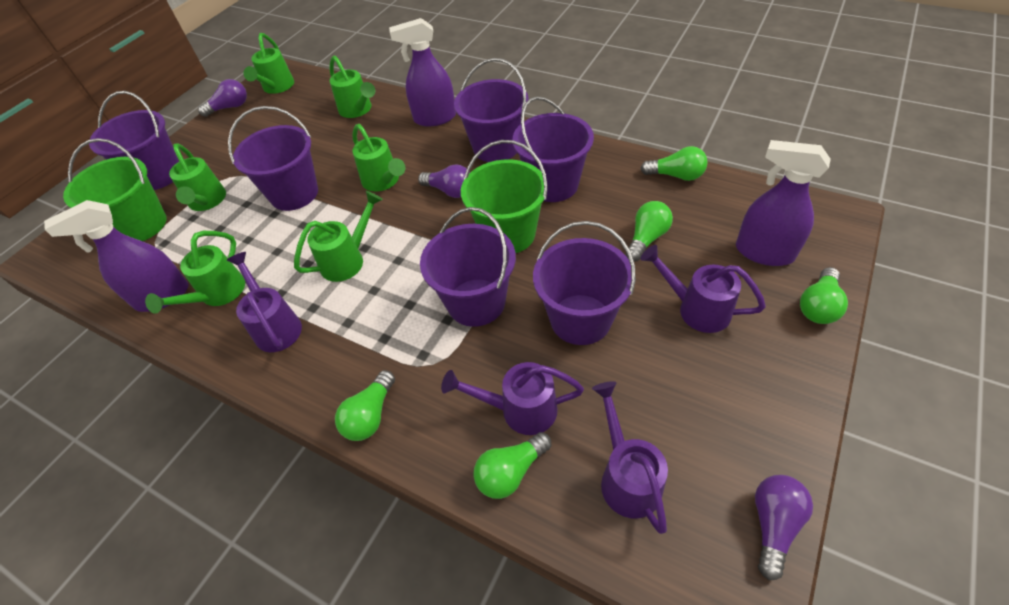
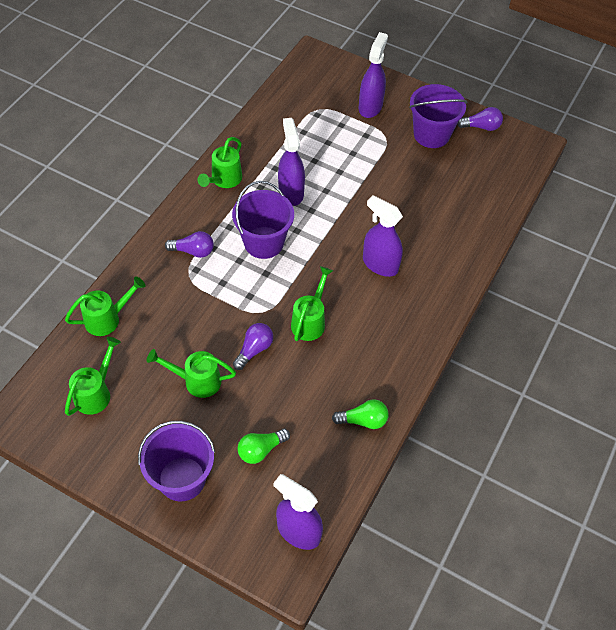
green bucket: [63,138,167,241] [461,140,548,253] = 2 -> none = 0
green light bulb: [335,370,395,441] [473,432,551,499] [626,201,673,261] [640,146,708,181] [800,267,848,324] = 5 -> [237,429,290,464] [332,399,389,429] = 2
green watering can: [145,231,245,314] [169,143,226,211] [244,33,294,94] [294,191,383,282] [329,55,375,118] [352,124,406,192] = 6 -> [65,277,145,336] [65,337,121,416] [147,349,236,398] [197,137,242,188] [291,266,333,341] = 5
purple bucket: [89,91,179,190] [228,106,318,211] [420,207,516,327] [454,58,529,162] [513,96,594,202] [533,221,636,345] = 6 -> [138,421,215,502] [232,181,294,259] [409,84,468,148] = 3
purple spray bottle: [44,200,189,312] [389,18,456,127] [736,140,831,266] = 3 -> [274,474,323,550] [278,118,305,206] [359,32,388,118] [363,195,403,277] = 4
purple watering can: [227,252,302,352] [441,362,584,435] [592,381,668,534] [640,245,766,333] = 4 -> none = 0

